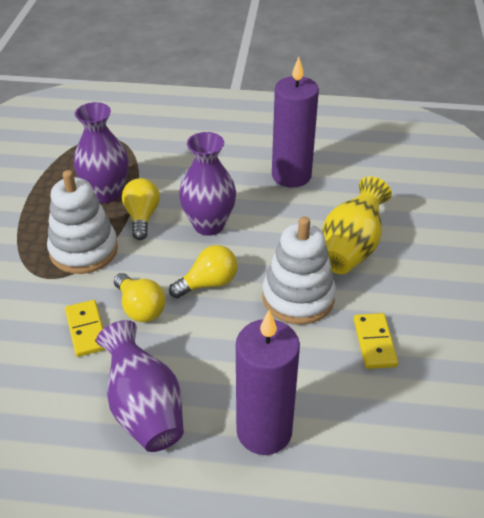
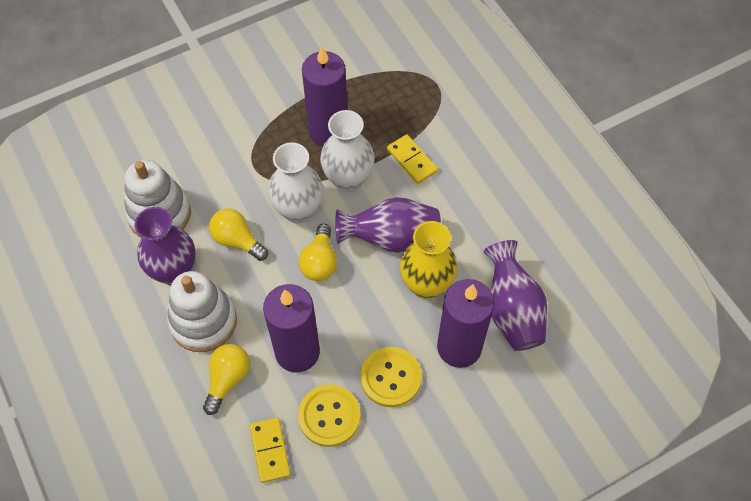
purple candle: [236,310,300,455] [272,57,319,188] = 2 -> [263,284,320,372] [302,46,347,146] [437,279,494,368] = 3
white vase: none = 0 -> [268,142,323,224] [320,110,375,192] = 2
yellow button: none = 0 -> [298,385,360,447] [361,347,421,407] = 2

